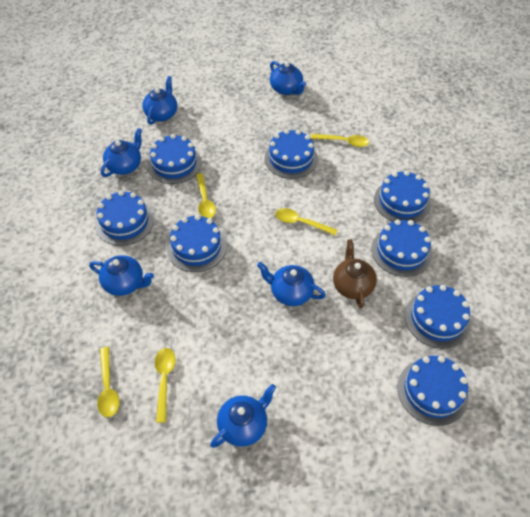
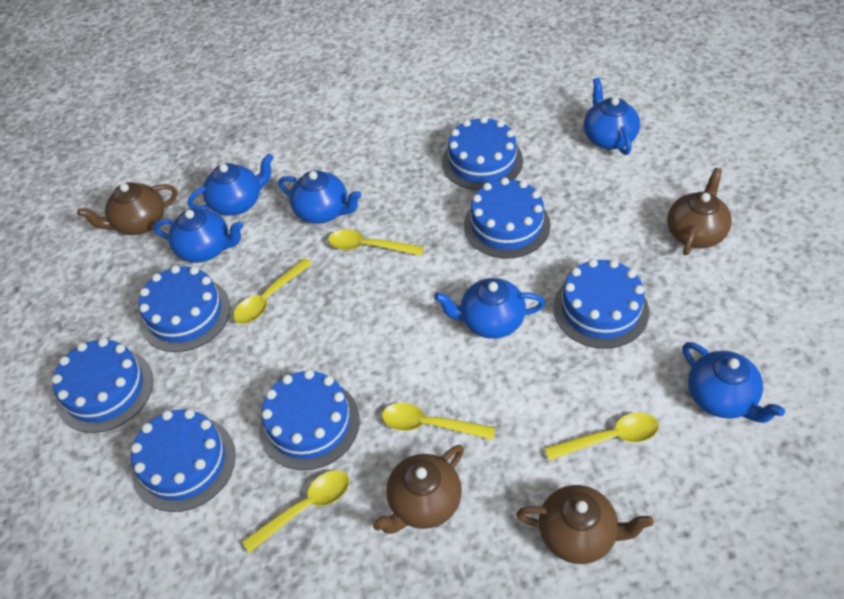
blue cake: [95,191,154,246] [148,134,201,184] [167,215,227,272] [264,129,318,179] [372,219,432,277] [374,171,431,223] [397,356,469,426] [405,285,471,348] = 8 -> [52,338,153,433] [131,409,236,512] [139,265,231,352] [259,370,360,470] [442,116,523,191] [464,178,551,259] [553,259,649,349] = 7
brown teapot: [333,239,377,308] = 1 -> [77,182,178,235] [373,445,464,534] [516,485,653,564] [667,168,732,255] = 4

